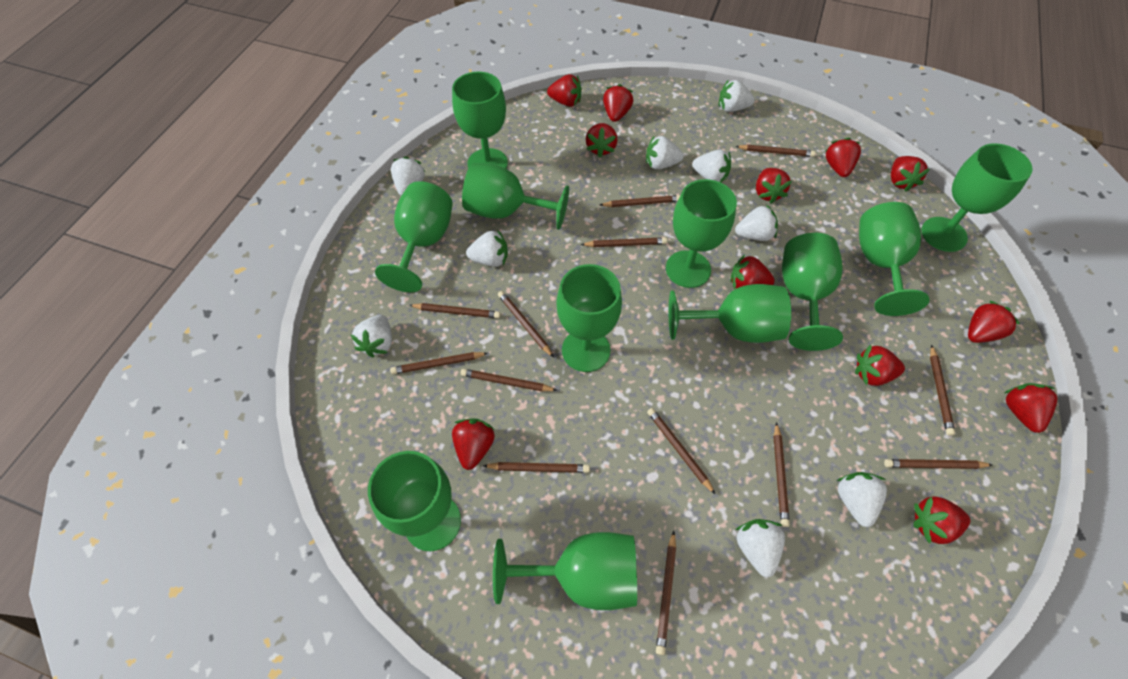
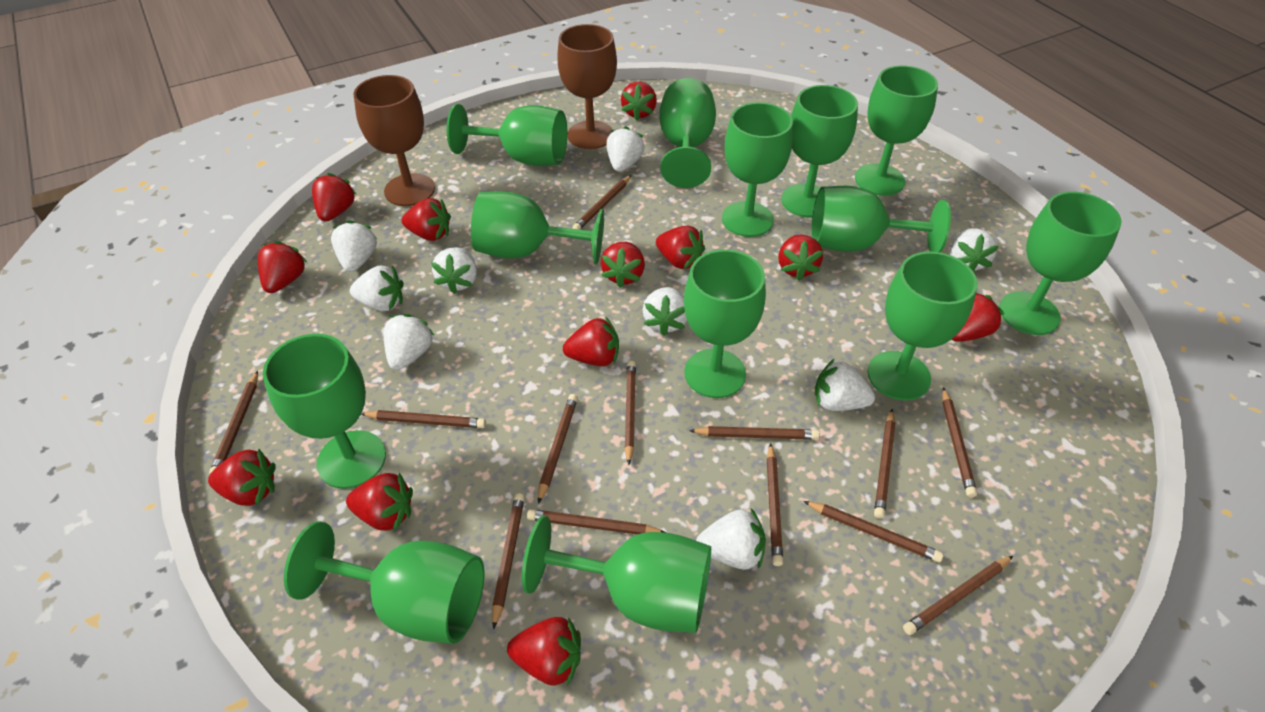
brown goblet: none = 0 -> [353,75,435,206] [557,24,617,149] = 2
green goblet: [368,451,461,551] [375,181,453,292] [452,71,508,169] [462,163,569,230] [493,532,637,610] [556,264,622,372] [666,179,737,288] [669,284,791,343] [782,233,843,351] [859,202,929,316] [921,143,1033,252] = 11 -> [263,334,386,489] [284,521,484,644] [447,104,567,166] [471,192,604,265] [522,516,711,633] [659,78,716,188] [684,249,766,398] [722,102,793,237] [781,85,858,218] [811,186,951,253] [855,65,938,196] [868,251,978,400] [999,191,1122,335] = 13

